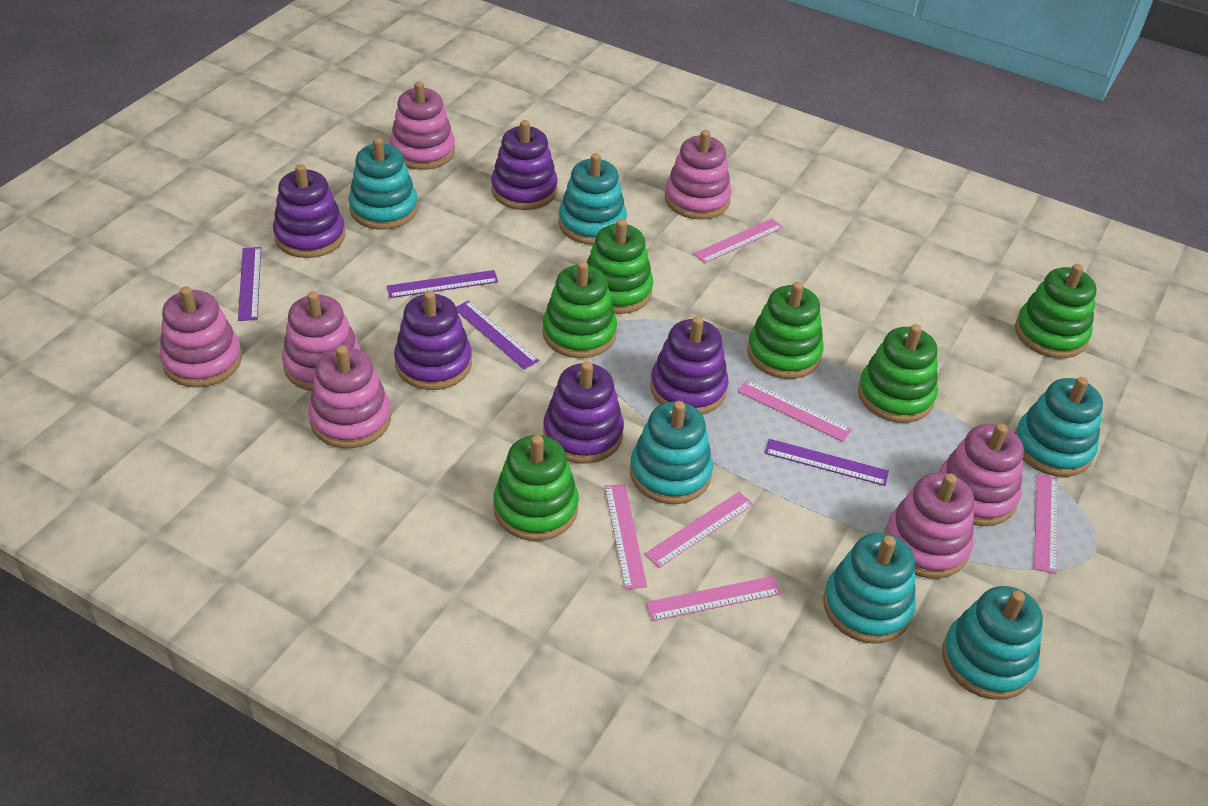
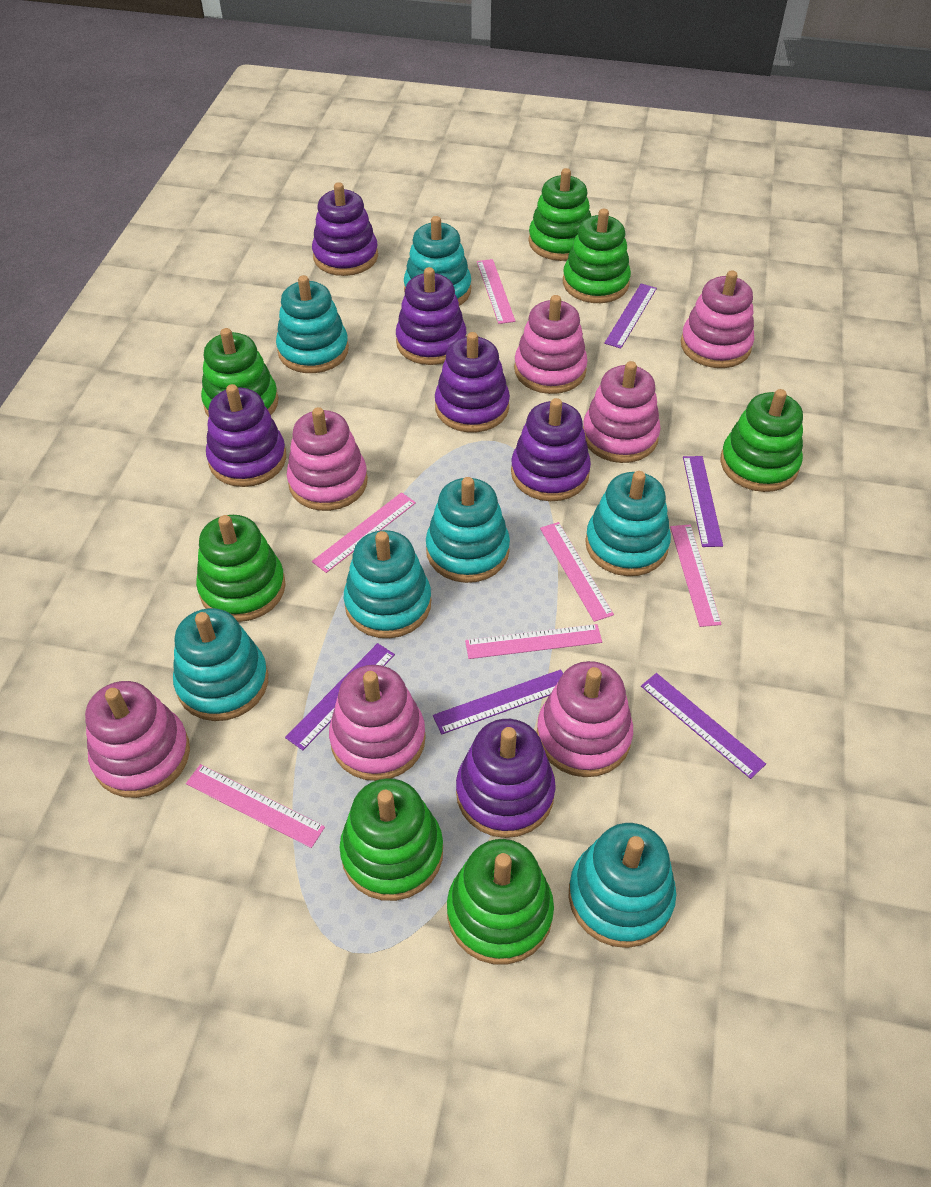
green stacking toy: [493,435,579,541] [542,261,617,358] [587,219,653,314] [747,282,824,379] [858,324,938,423] [1015,264,1097,358] = 6 -> [196,515,286,622] [201,328,278,417] [340,778,443,901] [447,839,554,964] [529,168,591,261] [563,209,631,303] [720,389,803,492] = 7
purple ruler: [238,247,261,321] [387,270,498,298] [456,300,539,370] [765,439,889,486] = 4 -> [285,643,395,750] [433,669,563,734] [604,284,657,348] [641,673,766,779] [683,456,723,547] = 5
purple stacking toy: [273,164,345,258] [394,290,472,390] [491,120,558,210] [543,361,624,463] [650,316,729,415] = 5 -> [206,384,286,487] [312,182,378,276] [396,267,466,365] [435,332,510,433] [456,719,556,838] [511,398,591,501] = 6
turquoise stacking toy: [348,138,418,230] [558,153,627,245] [630,401,713,504] [823,533,916,644] [942,586,1043,700] [1015,377,1103,477] = 6 -> [173,608,268,721] [276,275,349,373] [344,530,431,638] [404,216,471,306] [426,477,510,583] [568,823,676,948] [585,471,671,576] = 7

